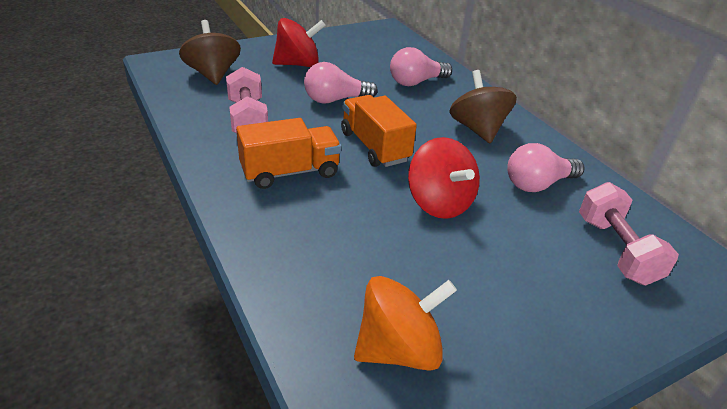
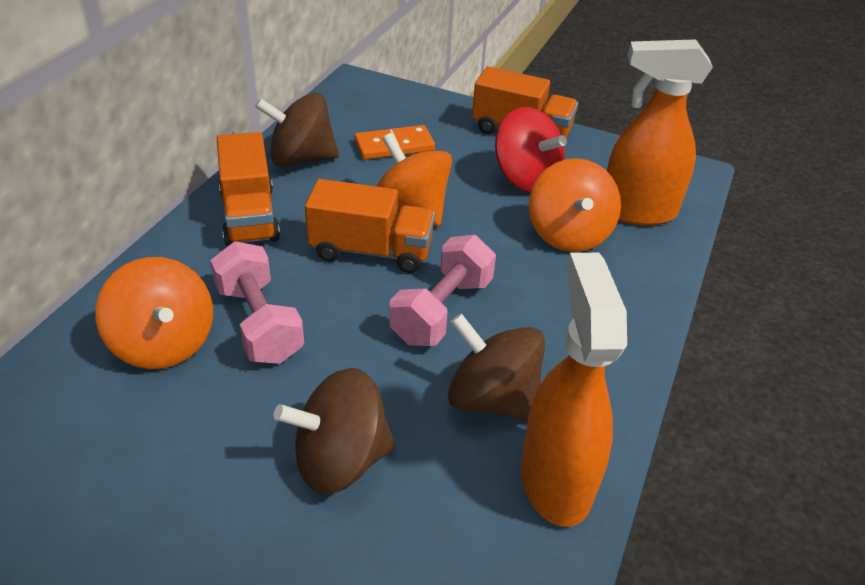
brown spinning top: [179,20,241,85] [450,70,517,143] = 2 -> [255,92,339,167] [274,368,396,494] [448,313,545,421] = 3
orange domino: none = 0 -> [354,125,435,160] = 1
orange spinning top: [354,276,457,371] = 1 -> [95,257,213,369] [377,133,452,226] [529,158,621,252] = 3
orange spray bottle: none = 0 -> [521,253,627,527] [607,39,713,226] = 2
orange truck: [236,118,341,189] [341,95,417,167] = 2 -> [217,132,280,246] [305,179,435,273] [472,66,578,138] = 3
pink light bulb: [304,62,378,104] [390,47,452,86] [507,143,584,192] = 3 -> none = 0
red spinning top: [272,18,326,67] [408,137,480,219] = 2 -> [495,107,567,192] = 1

